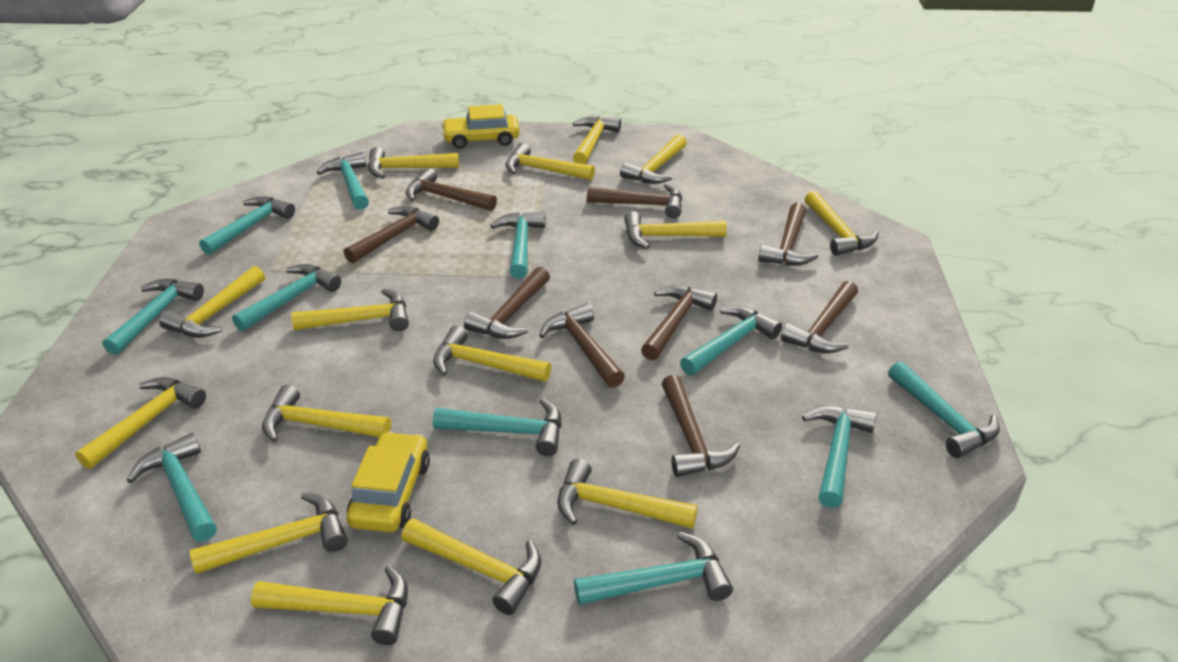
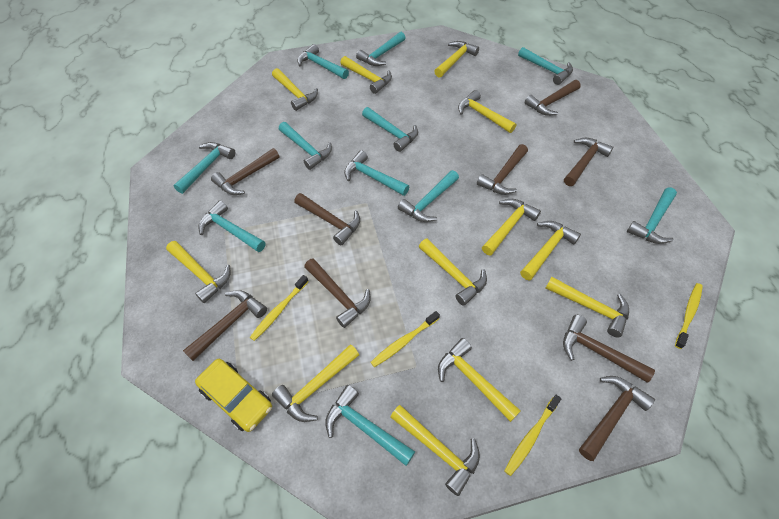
yellow car: [347,431,430,532] [442,104,520,149] = 2 -> [195,359,272,432] = 1
yellow hammer: [75,377,206,469] [159,266,265,338] [190,493,348,574] [251,566,408,645] [262,385,391,442] [291,289,409,331] [368,147,459,178] [401,518,541,615] [433,326,551,382] [505,143,595,181] [557,459,698,529] [573,116,621,164] [620,134,687,184] [624,211,727,249] [805,191,878,256] = 15 -> [166,241,230,303] [272,68,318,111] [272,344,359,422] [340,56,392,94] [390,405,480,496] [419,238,487,306] [434,41,479,78] [438,338,521,422] [458,90,516,133] [482,199,541,255] [520,221,581,280] [545,277,629,337] = 12
yellow toothbrush: none = 0 -> [250,275,309,341] [370,311,440,367] [504,395,562,476] [675,283,703,349] = 4

